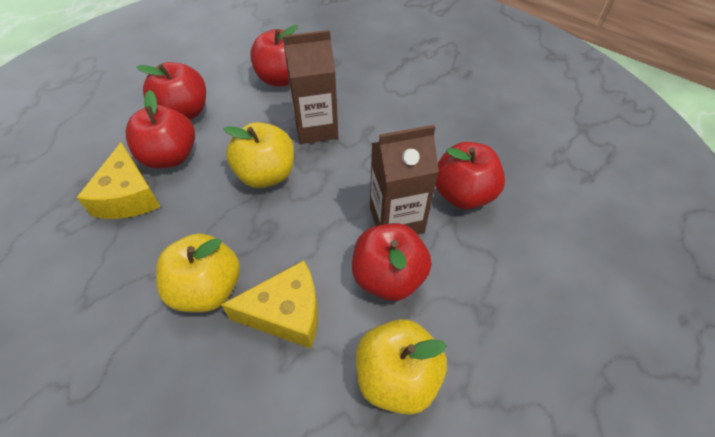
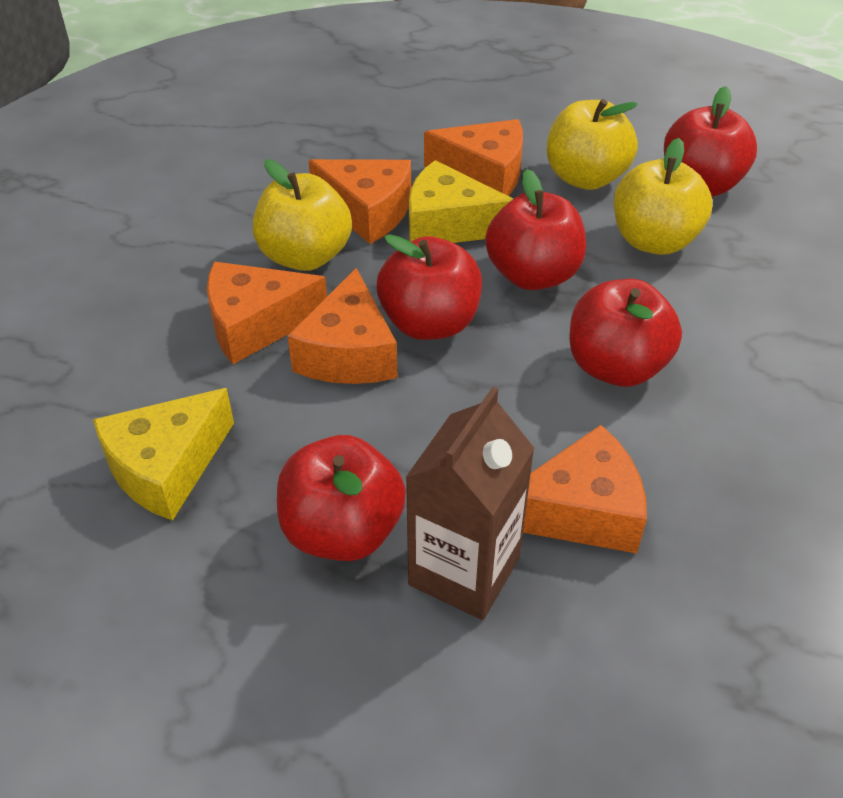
brown carton: [283,30,338,144] [370,125,439,234] = 2 -> [405,387,535,620] = 1
orange cheese: none = 0 -> [207,262,327,364] [288,268,398,384] [309,159,411,244] [424,119,523,196] [523,425,647,554] = 5

